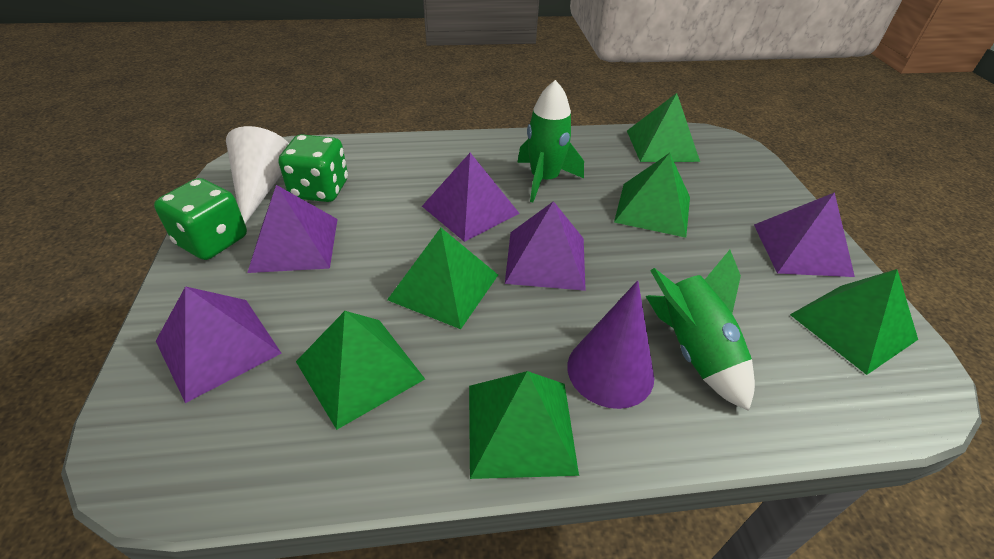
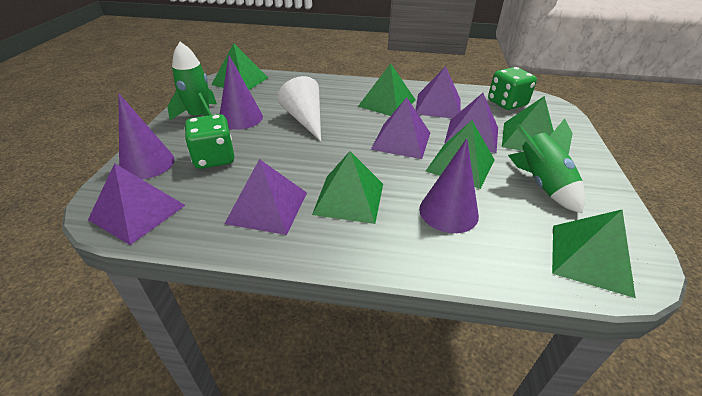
purple cone: [567,280,654,409] = 1 -> [118,93,175,179] [220,55,263,130] [419,138,479,233] = 3

